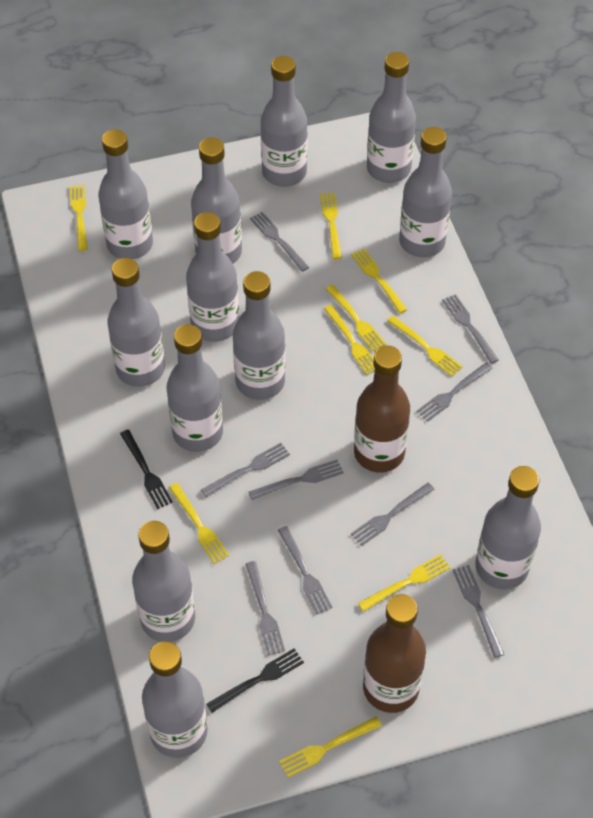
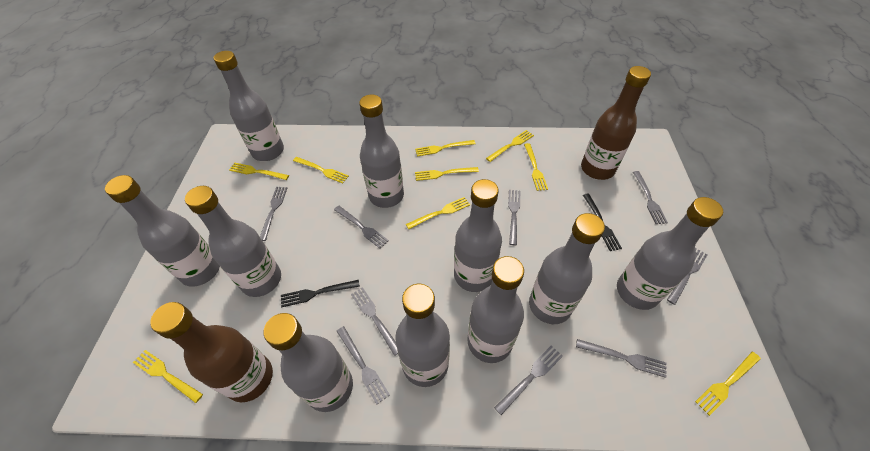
grey bottle: [98,129,153,259] [107,258,165,387] [132,521,195,642] [142,641,208,758] [166,324,223,452] [186,212,239,342] [191,138,242,264] [233,271,285,400] [261,56,308,187] [367,52,416,183] [399,127,452,258] [475,466,541,589] = 12 -> [105,175,220,287] [185,186,281,297] [214,51,284,161] [264,313,353,412] [359,94,404,208] [395,284,450,387] [454,179,502,292] [467,256,524,363] [529,213,605,324] [617,197,723,310] = 10

